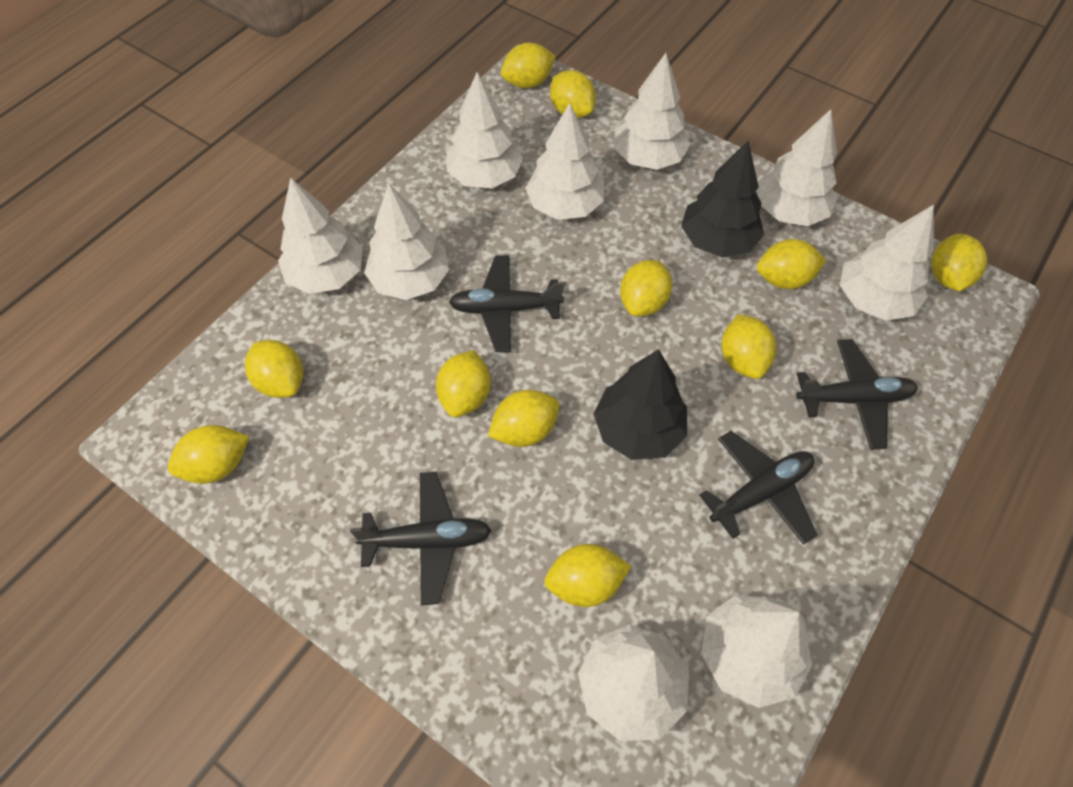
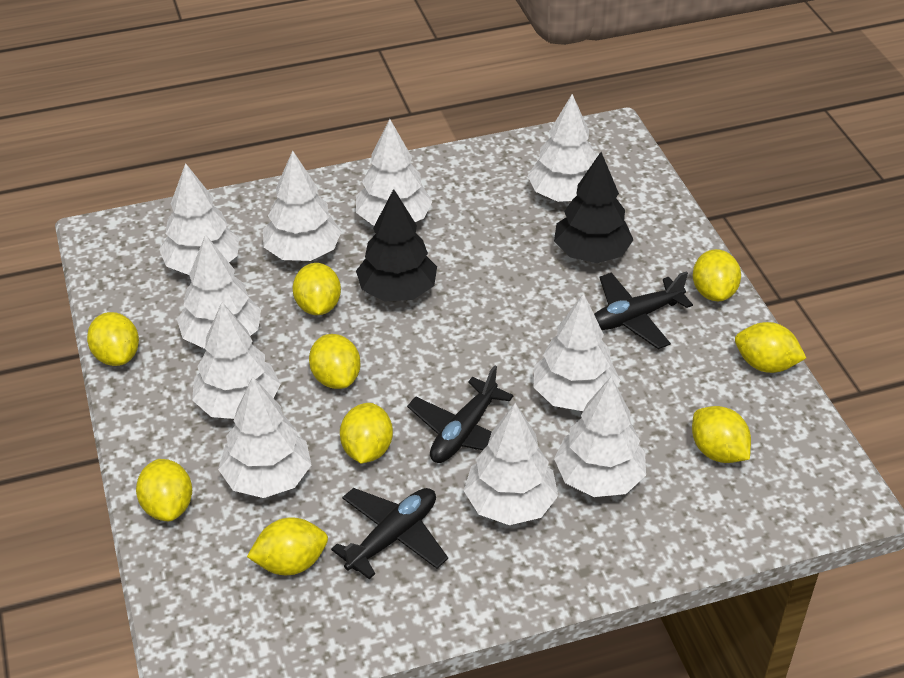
black plane: [350,472,492,605] [449,255,564,352] [700,431,817,545] [796,339,918,450] = 4 -> [331,488,448,579] [407,365,513,463] [594,271,693,349] = 3
white tree: [278,178,363,294] [364,183,450,300] [446,72,523,188] [525,103,604,220] [578,624,689,741] [614,53,690,170] [701,595,813,708] [757,109,837,226] [840,205,934,321] = 9 -> [159,163,239,275] [177,234,261,349] [192,302,281,419] [218,377,311,498] [263,151,341,261] [356,119,432,226] [464,403,558,525] [528,94,597,202] [534,293,621,411] [554,377,646,497] = 10
yellow lemon: [168,425,249,484] [245,340,303,398] [436,350,491,417] [488,390,560,447] [501,43,556,88] [544,544,631,607] [550,70,596,118] [620,260,672,316] [722,314,776,379] [757,239,827,289] [931,234,987,291] = 11 -> [87,312,139,366] [136,459,192,521] [247,518,328,575] [292,263,341,315] [309,334,360,389] [340,403,393,464] [692,406,751,463] [693,249,741,301] [735,322,806,373] = 9

